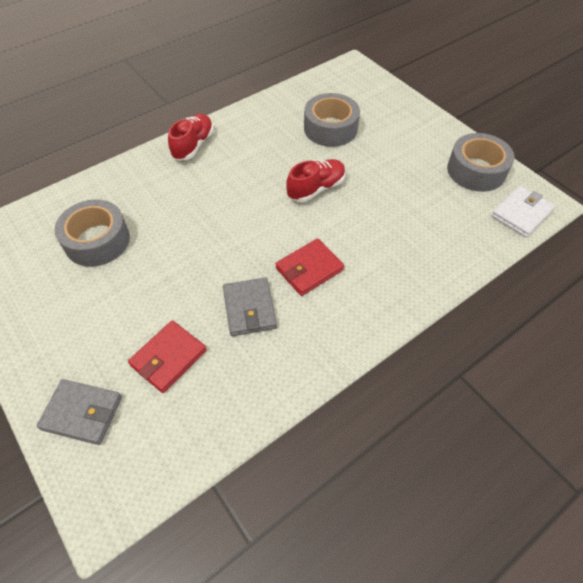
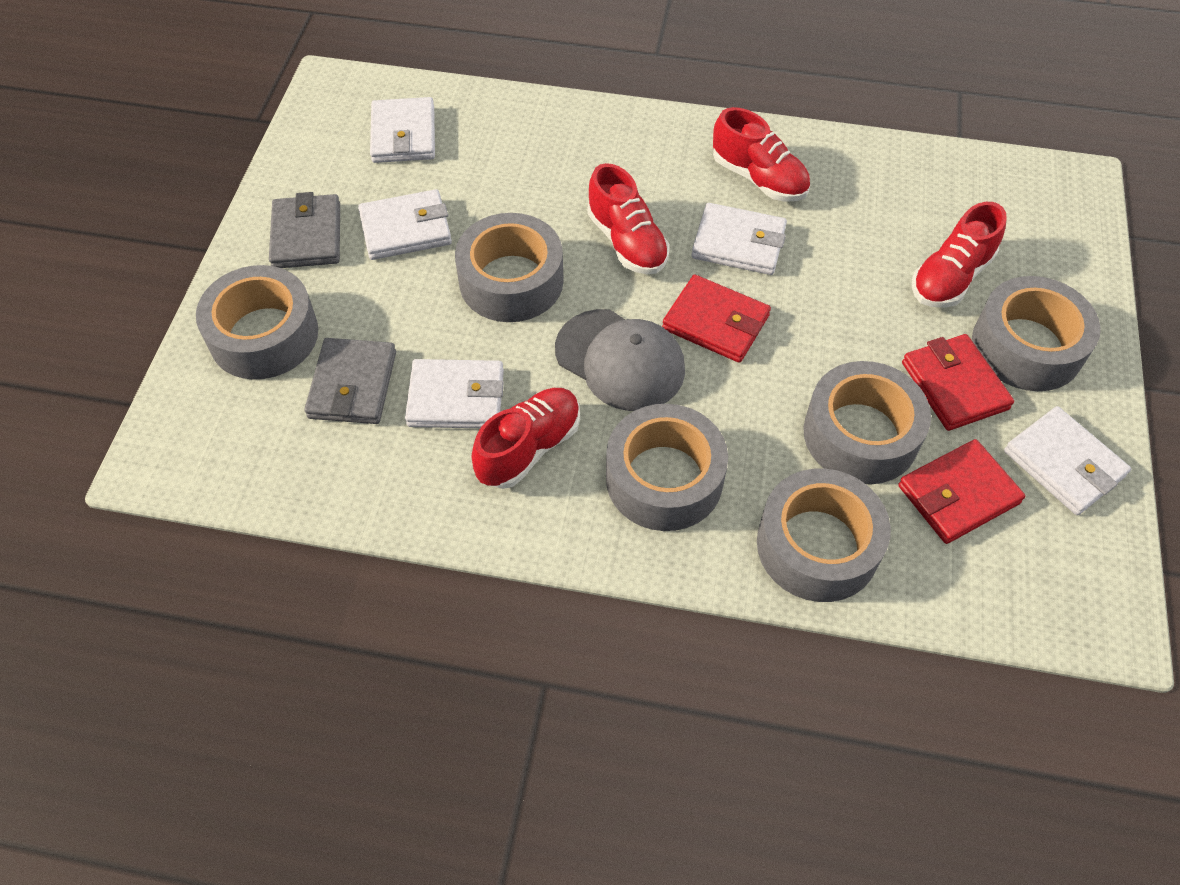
grey cap: none = 0 -> [555,309,685,411] = 1
grey tape: [54,199,130,267] [304,93,360,147] [447,133,514,192] = 3 -> [196,265,318,380] [455,213,564,322] [606,404,728,531] [757,469,891,602] [803,361,931,484] [972,276,1101,391] = 6
red shoe: [168,114,214,160] [286,159,346,202] = 2 -> [471,388,580,489] [587,163,670,274] [713,107,810,202] [912,202,1007,308] = 4
red wallet: [128,320,206,393] [276,238,344,296] = 2 -> [662,275,771,363] [898,439,1025,544] [902,334,1014,431] = 3
white wallet: [491,186,555,237] = 1 -> [358,189,452,260] [370,97,435,163] [405,359,504,428] [692,203,787,275] [1004,406,1131,515] = 5

